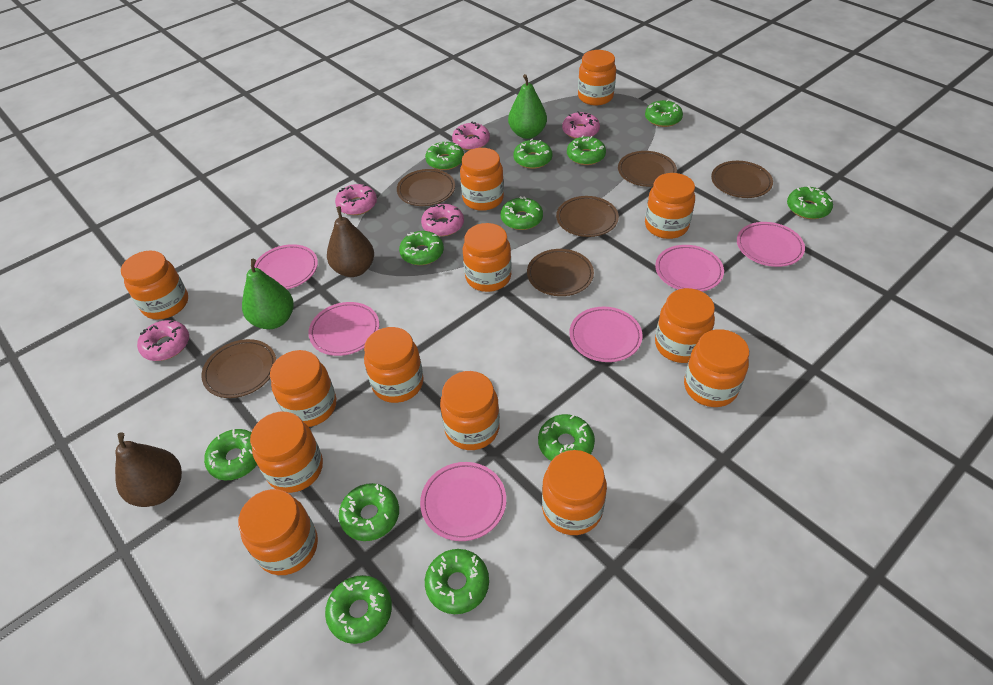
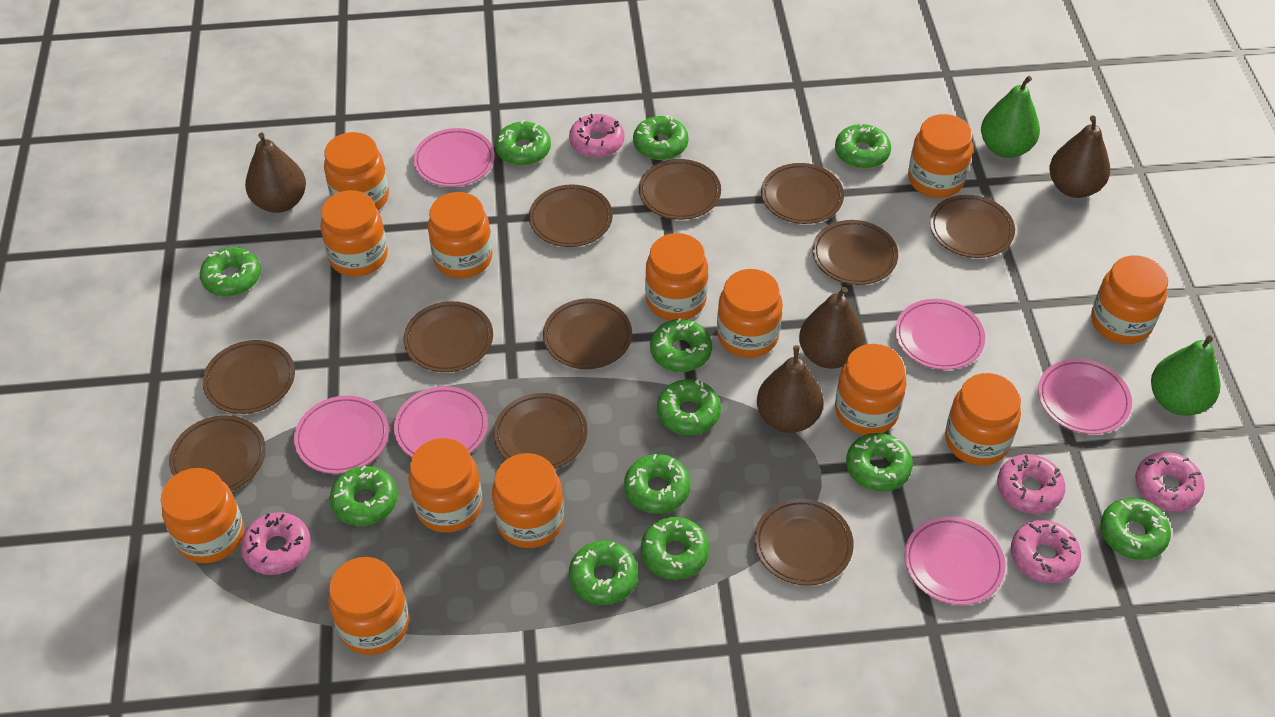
brown pear: [115,432,182,507] [327,206,374,277] = 2 -> [245,133,306,213] [757,345,824,433] [799,287,864,369] [1049,116,1110,198] = 4
brown plate: [201,339,276,398] [397,169,455,206] [527,249,594,296] [556,196,619,237] [618,151,677,187] [711,161,773,198] = 6 -> [169,415,266,491] [202,340,295,414] [404,301,493,372] [494,393,588,469] [529,185,613,247] [543,298,632,369] [639,159,721,220] [754,499,854,586] [761,163,844,224] [812,220,898,285] [930,195,1015,258] = 11

